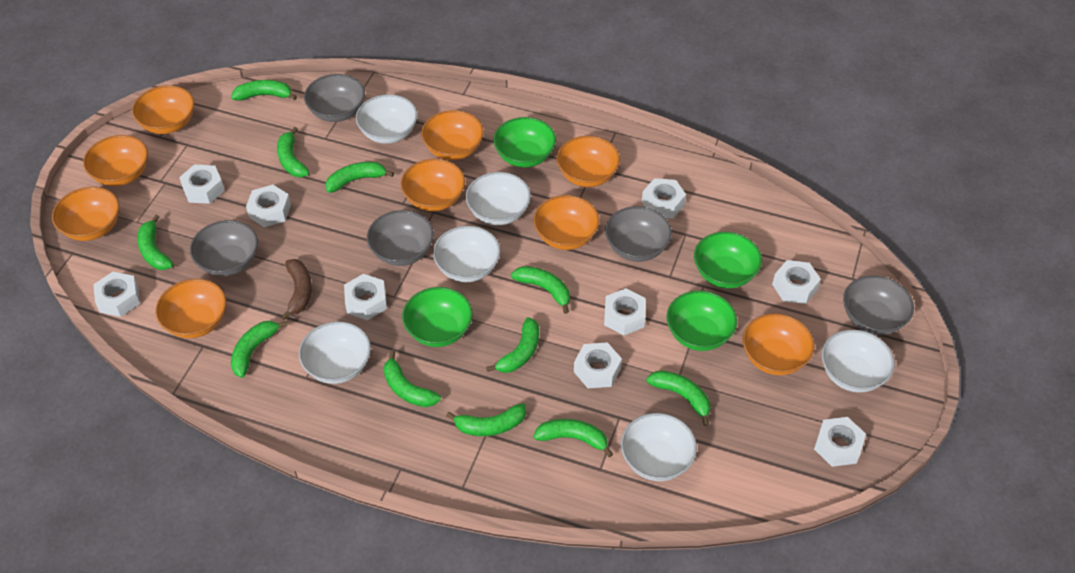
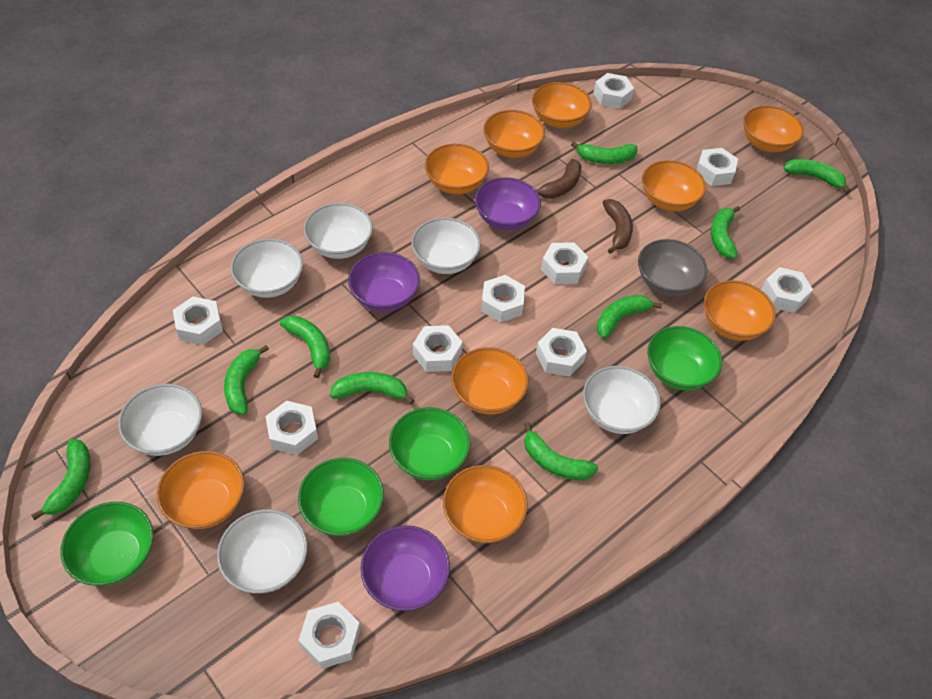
brown banana: [281,259,312,320] = 1 -> [536,159,582,199] [602,199,633,254] = 2
green banana: [137,214,173,270] [231,80,297,101] [231,321,288,378] [277,127,310,177] [325,162,394,193] [383,351,441,407] [446,403,526,436] [486,317,539,373] [511,266,570,314] [534,419,613,458] [646,370,710,426] = 11 -> [31,439,91,520] [224,345,269,415] [280,316,330,378] [330,372,414,404] [524,422,598,480] [571,141,638,164] [597,295,662,338] [711,206,740,258] [783,159,850,193] = 9
grey bowl: [190,220,258,276] [304,74,365,122] [367,210,434,266] [605,206,672,262] [843,275,914,335] = 5 -> [638,239,707,297] = 1
purple bowl: none = 0 -> [348,252,420,312] [360,525,450,611] [475,177,541,231] = 3
white nut: [93,272,140,317] [179,164,225,204] [246,185,291,227] [344,274,387,320] [574,342,622,388] [604,288,646,335] [642,178,686,218] [772,260,821,304] [814,417,866,467] = 9 -> [173,297,223,345] [265,401,318,455] [298,602,361,669] [413,325,463,372] [481,275,525,322] [536,328,587,377] [541,242,588,284] [593,73,634,109] [697,148,738,186] [761,267,813,313] = 10

